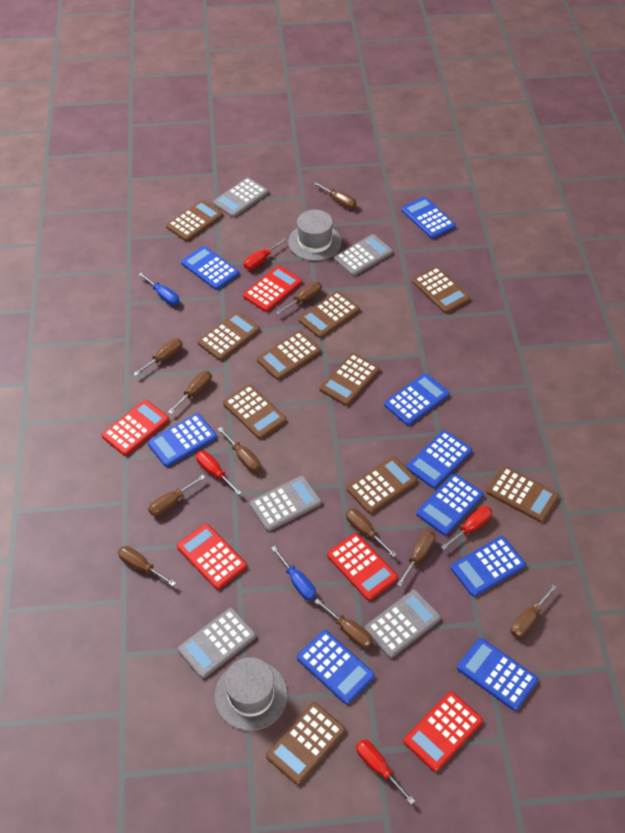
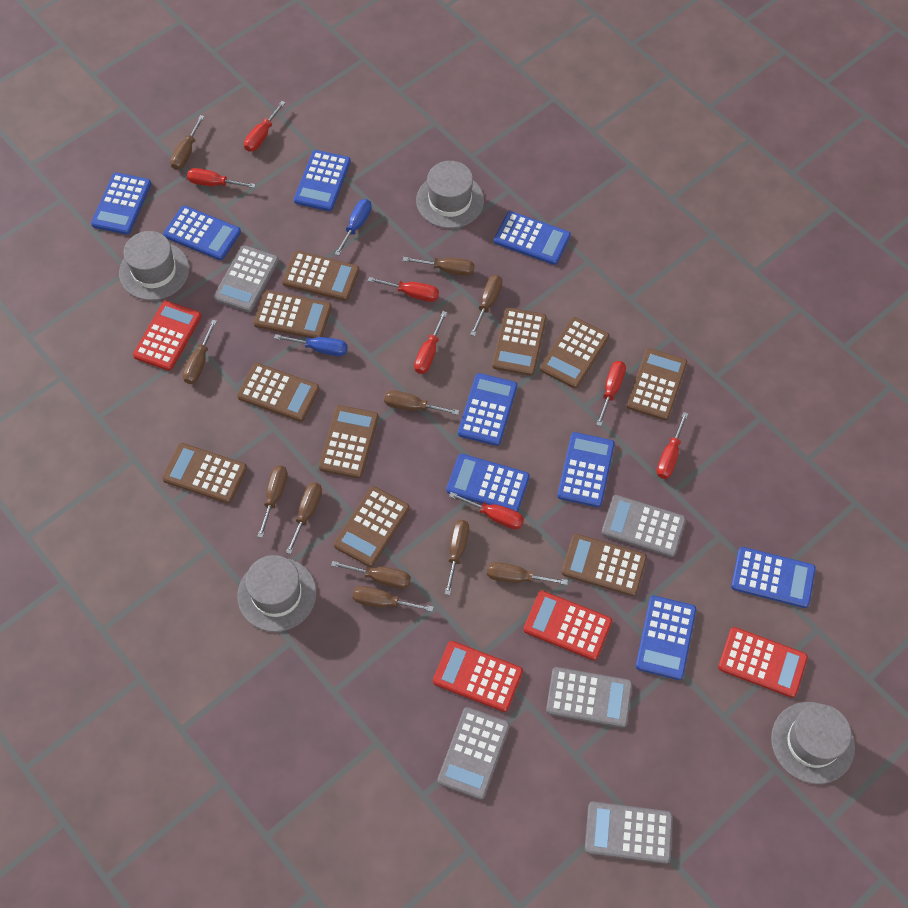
grey hat: [214,657,288,731] [288,210,342,261] = 2 -> [119,231,189,300] [237,555,317,632] [416,161,484,228] [771,702,855,784] = 4
red calculator: [102,400,169,456] [177,524,247,590] [243,266,302,312] [327,533,398,600] [403,691,483,772] = 5 -> [133,301,201,371] [433,641,523,712] [523,591,612,660] [718,627,808,698] = 4
red screwdriver: [196,451,242,495] [244,238,287,270] [356,739,415,805] [441,506,492,550] = 4 -> [187,168,256,188] [244,101,286,152] [368,277,439,302] [414,311,447,374] [449,492,524,529] [596,361,626,426] [657,412,688,479] = 7

